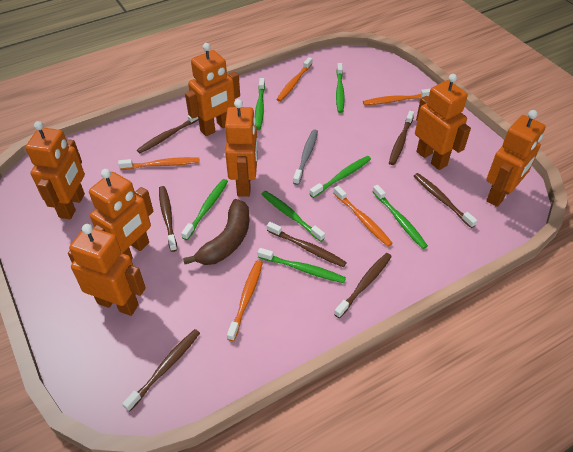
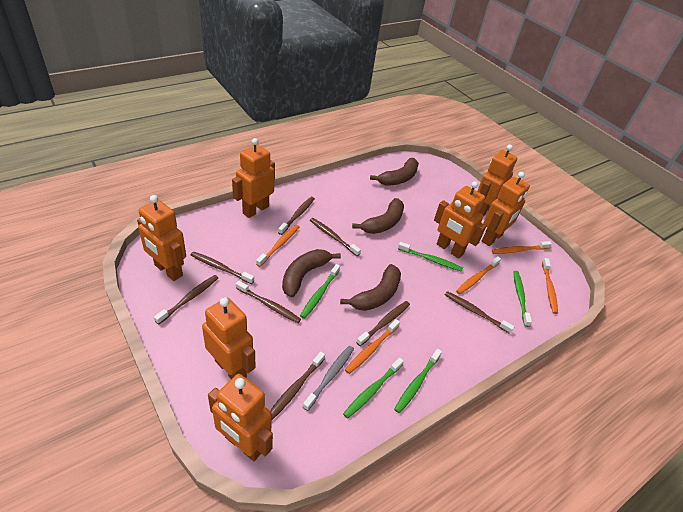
brown banana: [183,199,250,265] = 1 -> [282,249,341,298] [340,264,401,311] [352,198,404,234] [370,158,419,186] = 4
brown toothbrush: [122,329,200,412] [137,115,198,153] [159,186,177,252] [267,222,347,267] [334,253,392,318] [389,111,414,165] [414,173,477,228] = 7 -> [154,275,218,325] [191,252,254,284] [236,281,301,323] [270,352,325,420] [278,197,315,235] [310,218,361,256] [356,301,410,346] [445,291,514,334] = 8
green toothbrush: [181,179,228,240] [255,78,265,130] [258,248,346,283] [262,191,325,242] [310,156,371,198] [336,63,345,113] [373,185,428,249] = 7 -> [300,264,340,319] [343,357,404,419] [394,349,442,413] [398,242,463,272] [513,271,532,327] = 5

